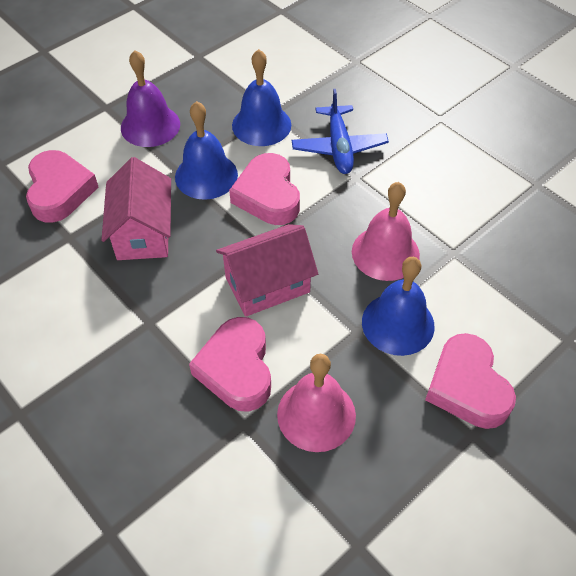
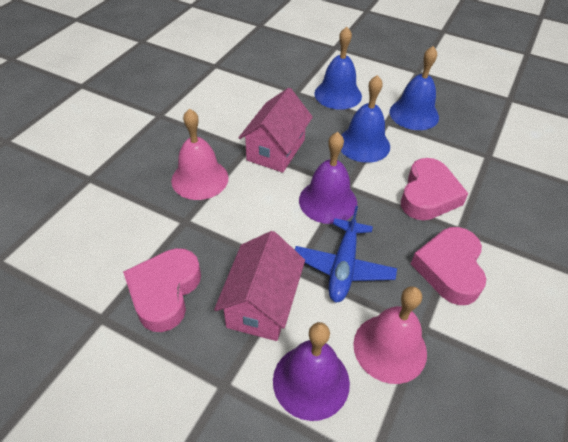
pink heart: [26,150,98,223] [189,317,271,412] [229,153,300,225] [425,333,516,429] = 4 -> [123,248,201,332] [401,158,468,220] [411,227,486,305] = 3
purple bell: [121,50,180,147] = 1 -> [273,322,350,421] [299,132,357,224] = 2

